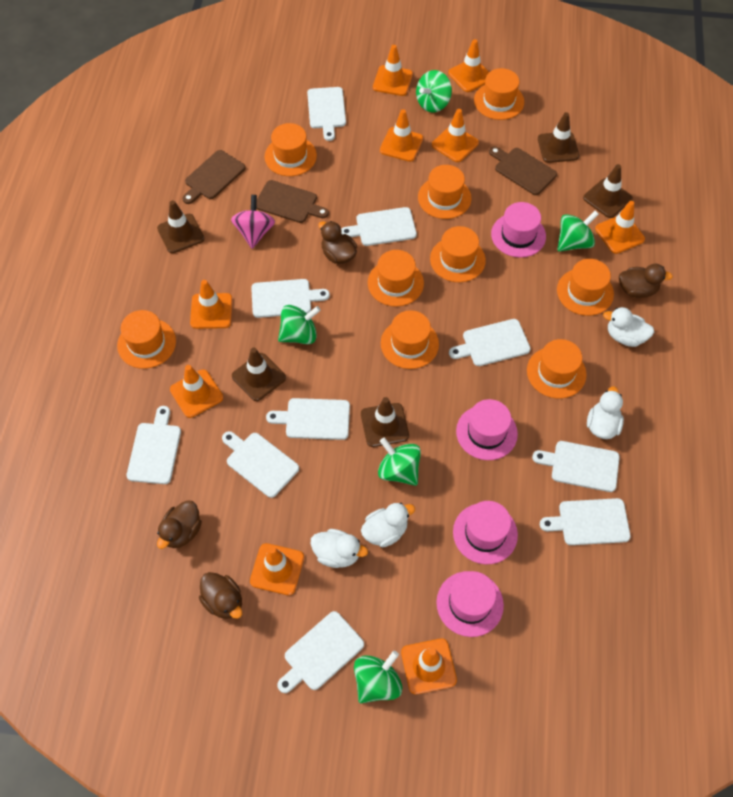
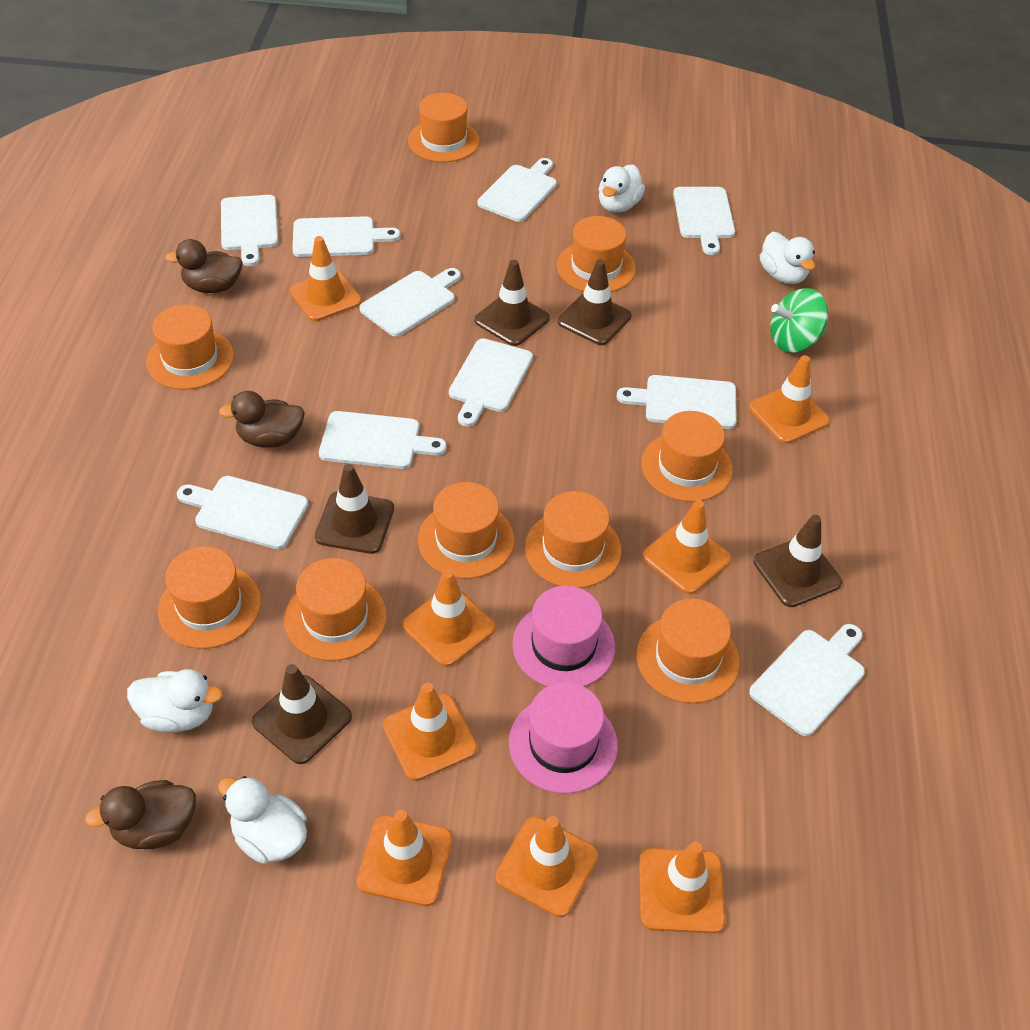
brown cutting board: [182,150,245,204] [256,180,329,223] [489,146,557,195] = 3 -> none = 0
brown duck: [157,500,202,549] [199,572,242,619] [318,221,357,264] [619,264,673,298] = 4 -> [85,780,196,849] [165,239,243,293] [219,391,305,447] = 3
green spinning top: [278,305,321,344] [354,651,402,703] [378,437,421,486] [416,70,452,112] [557,211,599,252] = 5 -> [770,288,828,353] = 1
orange traffic cone: [170,365,223,418] [190,280,232,329] [250,543,304,595] [373,45,413,96] [380,109,423,162] [401,638,457,694] [432,109,479,162] [448,39,489,92] [595,201,645,254] = 9 -> [290,236,362,321] [357,810,453,906] [383,683,478,781] [402,570,496,667] [496,816,598,917] [639,842,725,933] [642,500,731,594] [749,355,830,444] = 8
pink hat: [436,571,504,637] [453,501,518,564] [456,399,518,460] [491,202,546,258] = 4 -> [509,682,618,794] [512,586,615,687] = 2
pink spinning top: [231,195,275,249] = 1 -> none = 0

